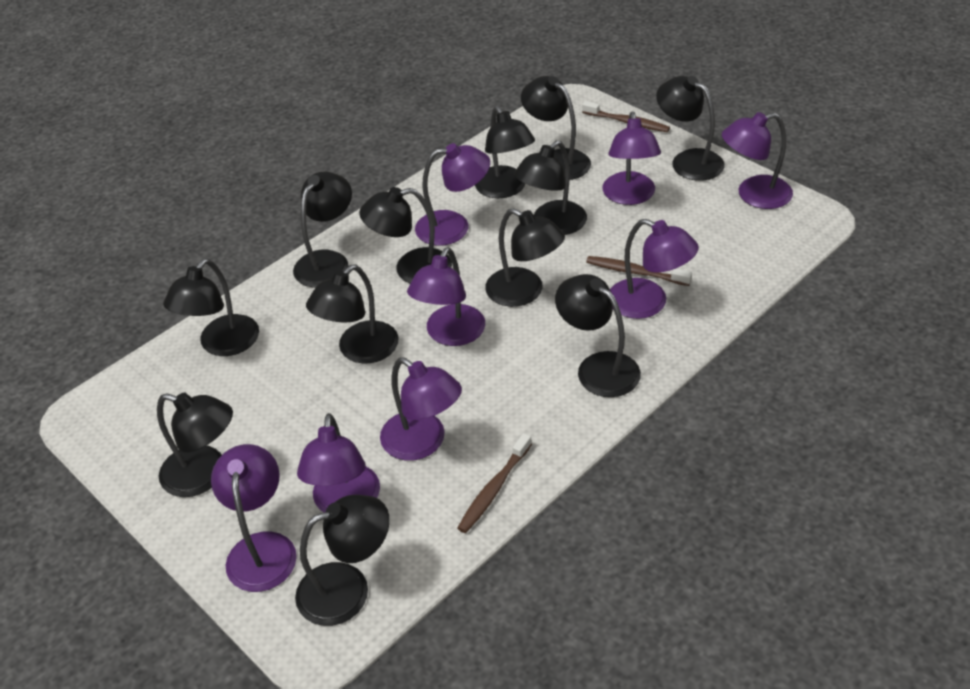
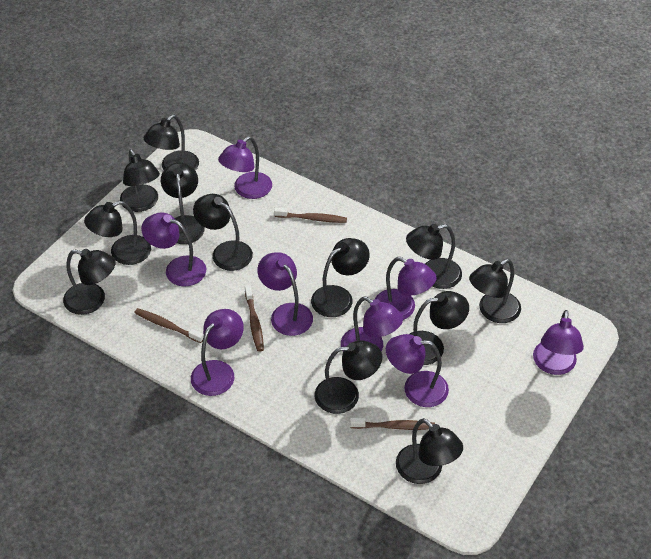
brown toothbrush: [457,433,532,533] [582,101,670,132] [586,256,692,286] = 3 -> [134,308,204,343] [245,285,264,352] [274,207,347,223] [350,418,435,430] = 4

